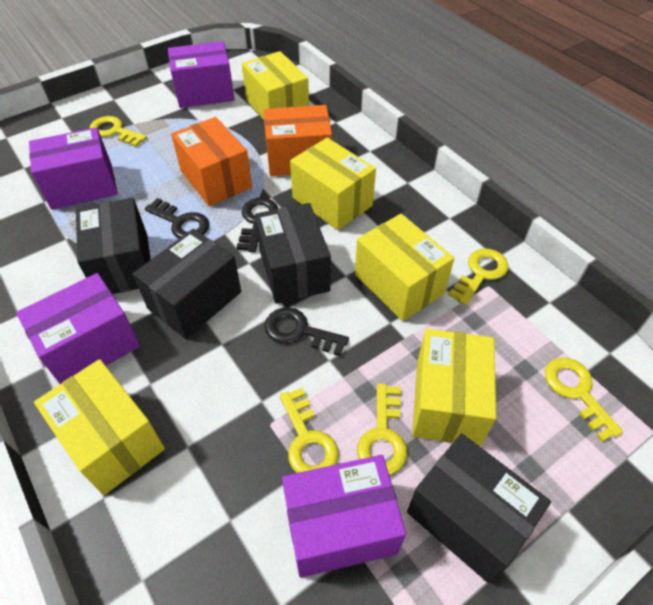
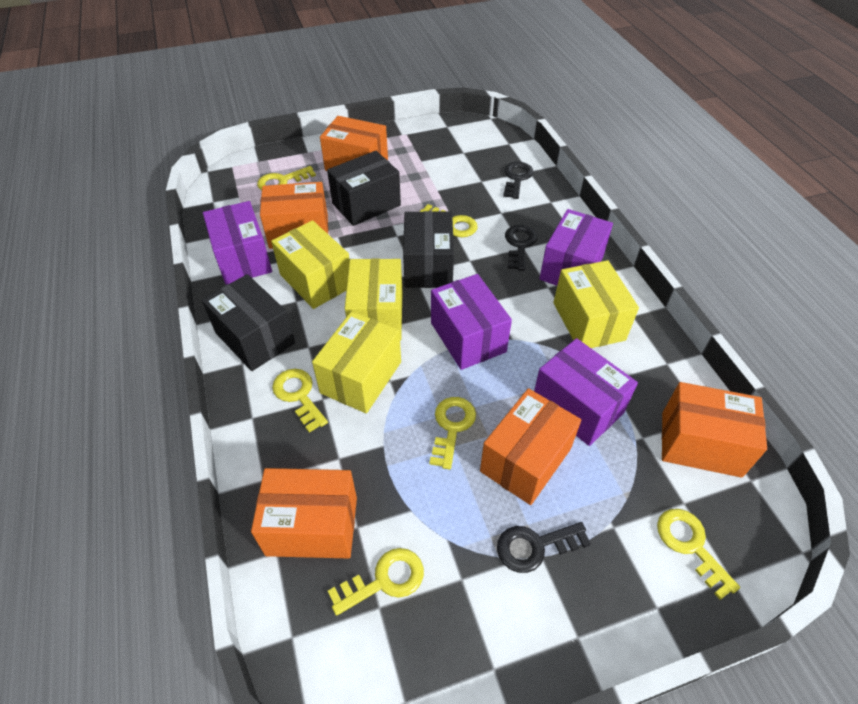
black box: [76,198,151,294] [133,229,241,339] [255,203,331,304] [407,433,551,583] = 4 -> [202,274,295,371] [327,151,401,226] [403,211,454,288] = 3
orange box: [171,117,252,206] [264,105,332,176] = 2 -> [251,468,357,559] [260,182,328,249] [320,116,388,171] [480,388,581,505] [662,382,767,478] = 5
yellow box: [34,359,165,495] [242,51,309,120] [290,138,376,230] [355,214,454,321] [412,329,496,446] = 5 -> [271,220,350,309] [312,311,401,413] [345,258,403,341] [553,260,639,348] = 4
yellow key: [89,116,147,147] [280,388,339,473] [357,384,407,475] [448,248,508,305] [545,358,623,442] = 5 -> [257,166,316,191] [272,369,328,433] [328,548,424,616] [420,204,478,237] [429,397,476,470] [657,509,740,600] = 6

